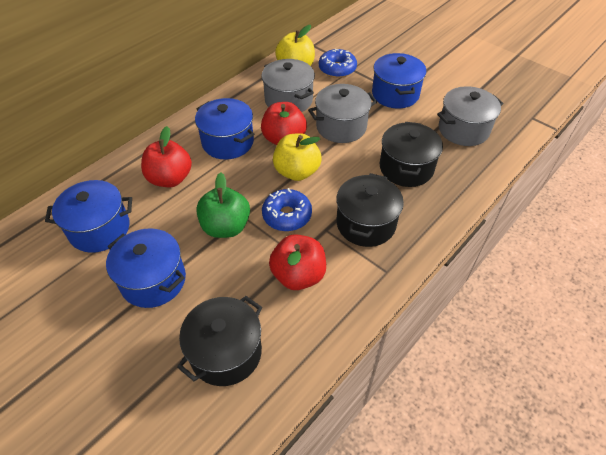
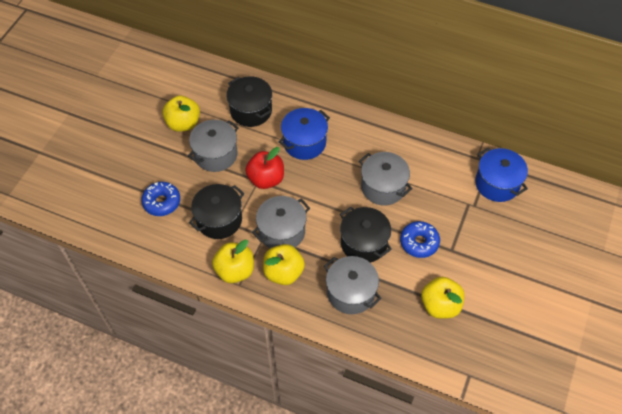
blue pot: [45,180,132,253] [106,228,186,308] [195,98,254,160] [372,53,426,109] = 4 -> [279,108,330,160] [475,148,528,202] = 2
green apple: [196,173,250,238] = 1 -> none = 0
grey pot: [262,59,315,112] [308,84,377,143] [437,86,504,146] = 3 -> [188,120,239,172] [252,196,310,248] [324,256,382,314] [359,152,413,206] = 4
red apple: [141,126,192,187] [261,102,307,145] [269,234,326,290] = 3 -> [245,147,284,189] = 1
yellow apple: [273,133,321,181] [275,25,315,66] = 2 -> [162,96,200,132] [212,240,254,283] [263,244,305,285] [421,277,465,319] = 4

